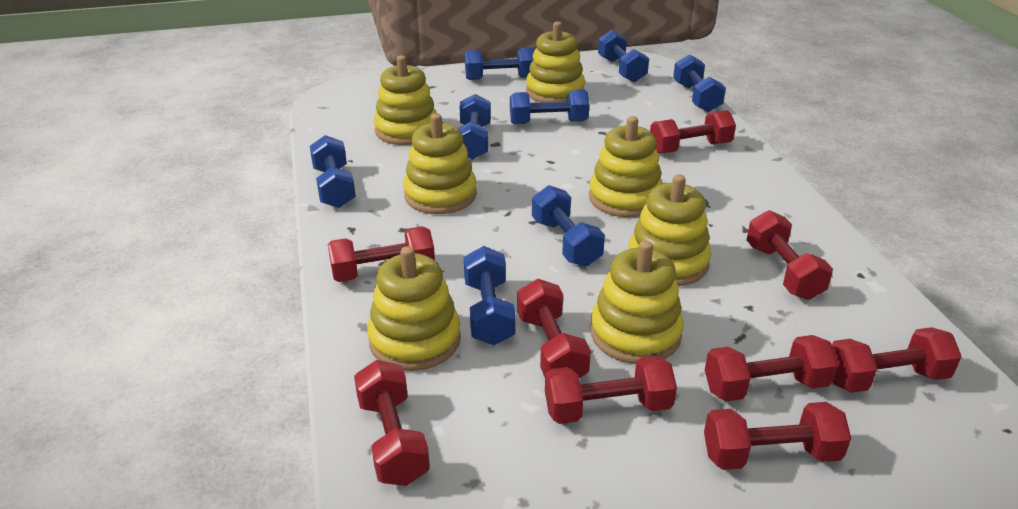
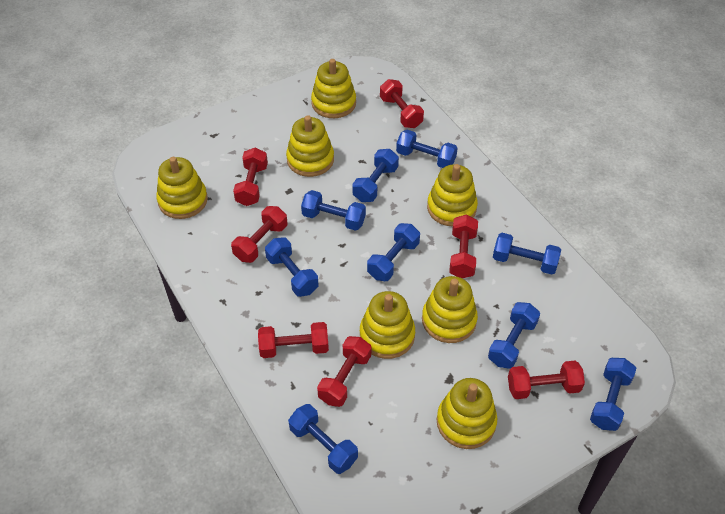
blue dumbbell: [310,135,356,208] [458,94,491,160] [464,246,516,345] [465,47,535,80] [510,90,589,124] [532,185,605,267] [598,30,649,82] [673,54,726,112] = 8 -> [265,237,318,297] [288,404,358,474] [301,190,366,231] [352,149,399,202] [367,223,420,281] [396,130,458,168] [488,302,540,369] [493,233,561,275] [590,358,636,431] = 9
red dumbbell: [328,226,435,282] [354,360,430,486] [517,279,591,378] [545,356,677,424] [650,110,736,154] [704,402,851,470] [705,335,838,402] [746,210,833,300] [831,327,962,393] = 9 -> [231,206,287,263] [233,147,268,206] [258,322,329,358] [317,336,371,407] [380,79,424,128] [449,215,478,278] [508,361,585,399] = 7

